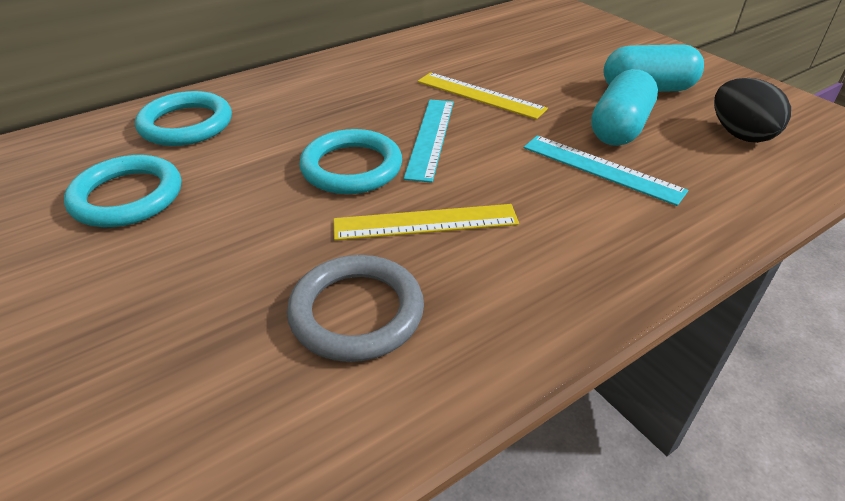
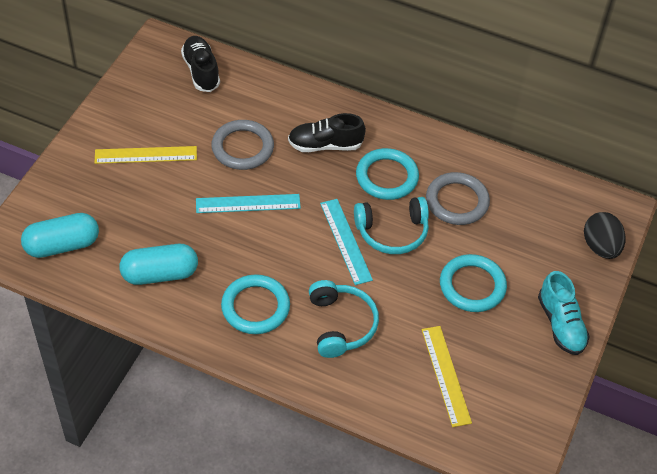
black shoe: none = 0 -> [181,36,220,92] [288,113,366,152] = 2
grey ring: [287,255,424,362] = 1 -> [211,120,274,170] [426,172,490,225] = 2
turquoise headphones: none = 0 -> [309,280,379,358] [354,197,429,254] = 2
turquoise shoe: none = 0 -> [538,271,590,355] = 1

